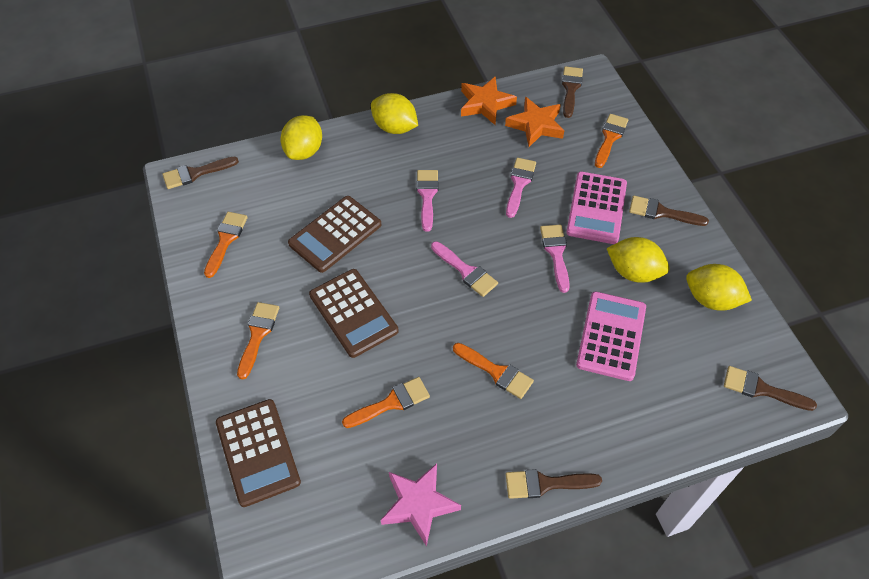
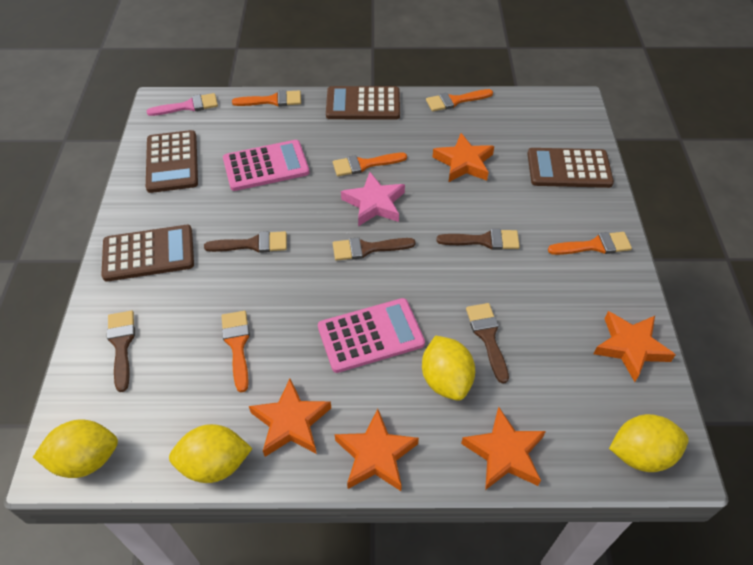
brown calculator: [216,399,301,507] [288,196,381,273] [309,269,399,358] = 3 -> [101,225,194,282] [146,130,198,193] [326,86,400,120] [527,148,614,188] = 4
orange star: [461,77,517,125] [505,97,564,147] = 2 -> [249,379,331,457] [335,409,419,491] [433,133,494,182] [461,407,546,490] [593,311,676,382] = 5
pink brush: [416,170,438,232] [431,241,498,297] [506,158,536,218] [540,224,570,293] = 4 -> [147,93,218,116] = 1

